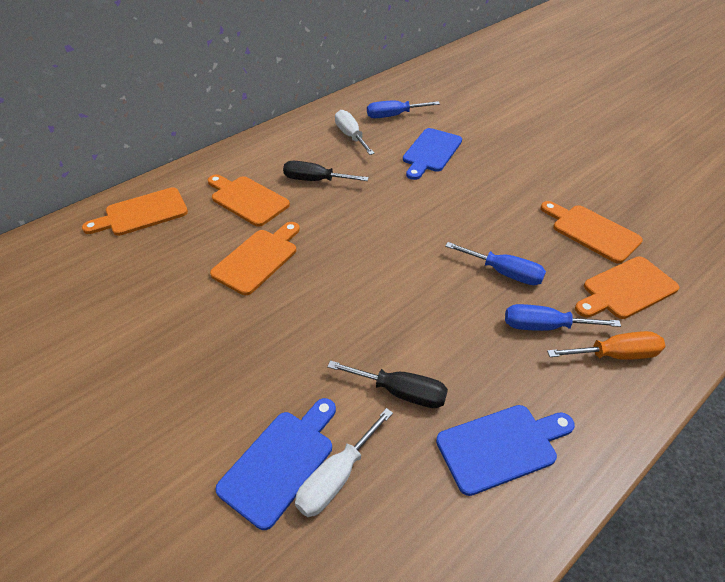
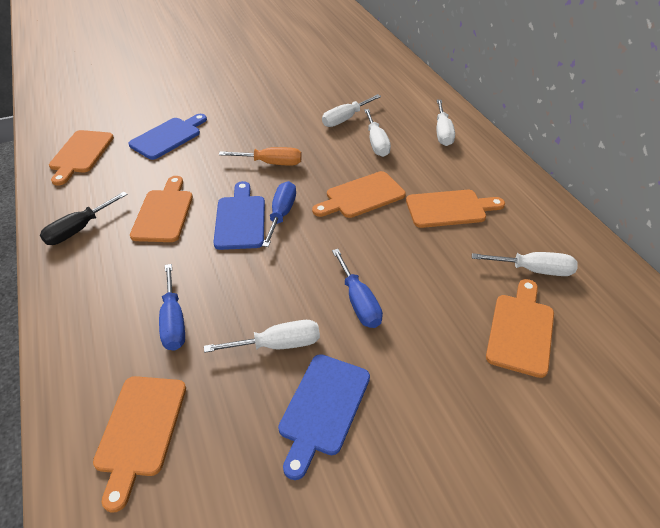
black screwdriver: [283,161,369,181] [327,360,448,408] = 2 -> [40,192,128,245] = 1
orange cutting board: [82,187,188,236] [208,175,290,227] [210,222,300,295] [541,201,643,264] [575,257,679,319] = 5 -> [49,130,114,186] [93,376,186,513] [130,176,193,242] [312,171,406,218] [406,190,505,228] [486,279,554,378] = 6
white screwdriver: [295,408,393,517] [335,110,375,155] = 2 -> [204,320,320,353] [322,94,381,127] [364,109,391,157] [436,100,455,146] [472,252,578,276] = 5

